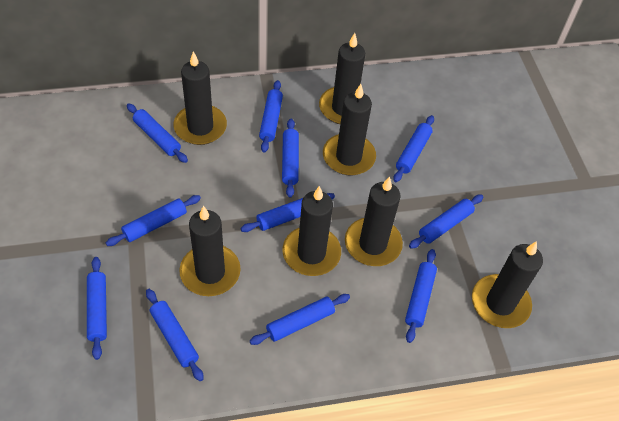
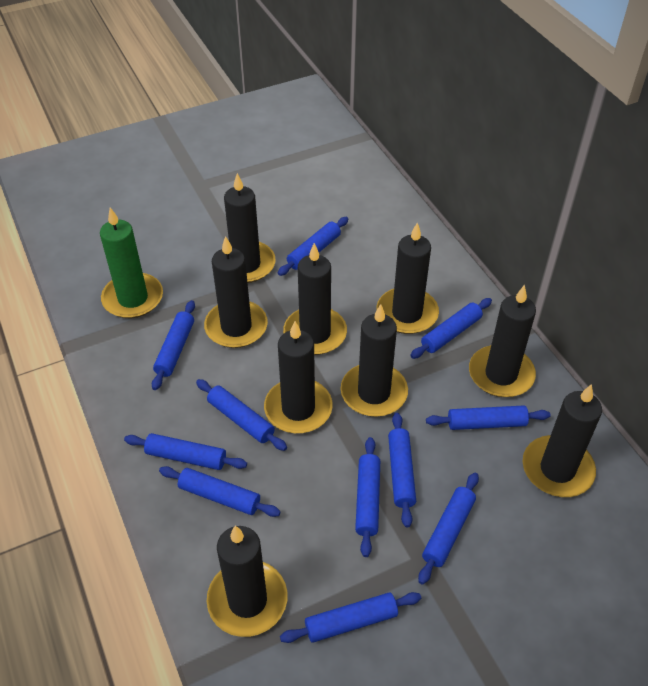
black candle: [174,51,227,145] [179,206,241,296] [282,186,341,276] [319,33,365,124] [323,84,376,175] [345,176,403,266] [472,241,543,328] = 7 -> [204,236,268,348] [207,526,288,637] [224,173,276,283] [264,321,333,433] [283,243,347,355] [341,304,408,417] [376,222,439,334] [469,285,536,397] [522,384,602,497] = 9
green candle: none = 0 -> [100,208,163,318] = 1

